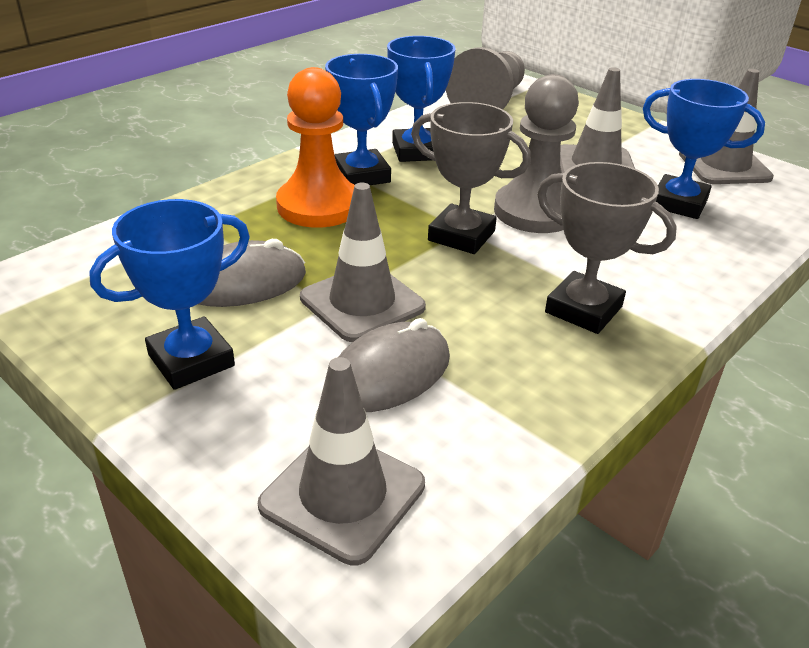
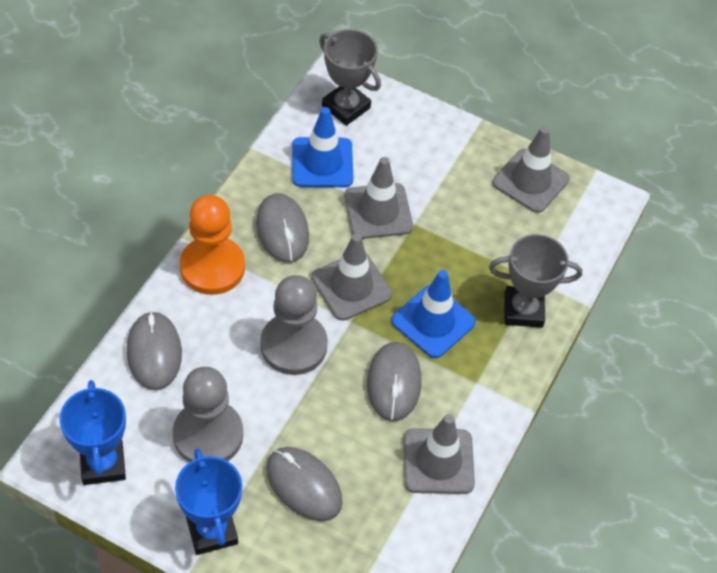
blue traffic cone: none = 0 -> [292,107,354,187] [392,270,476,358] = 2
blue trophy: [89,199,250,390] [325,54,398,185] [387,36,456,162] [643,79,765,219] = 4 -> [60,380,126,485] [175,448,242,555] = 2
grey mouse: [199,239,306,307] [339,318,450,412] = 2 -> [127,311,182,390] [256,193,309,263] [266,447,342,521] [367,342,422,421] = 4

